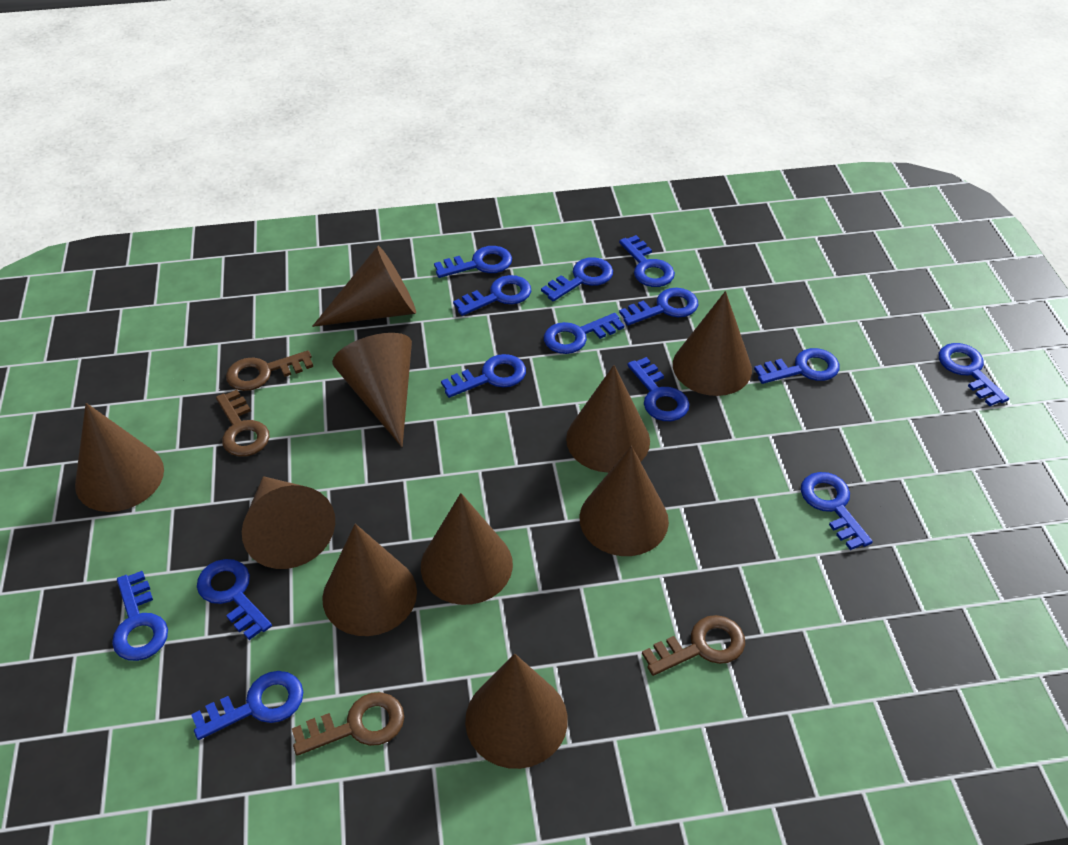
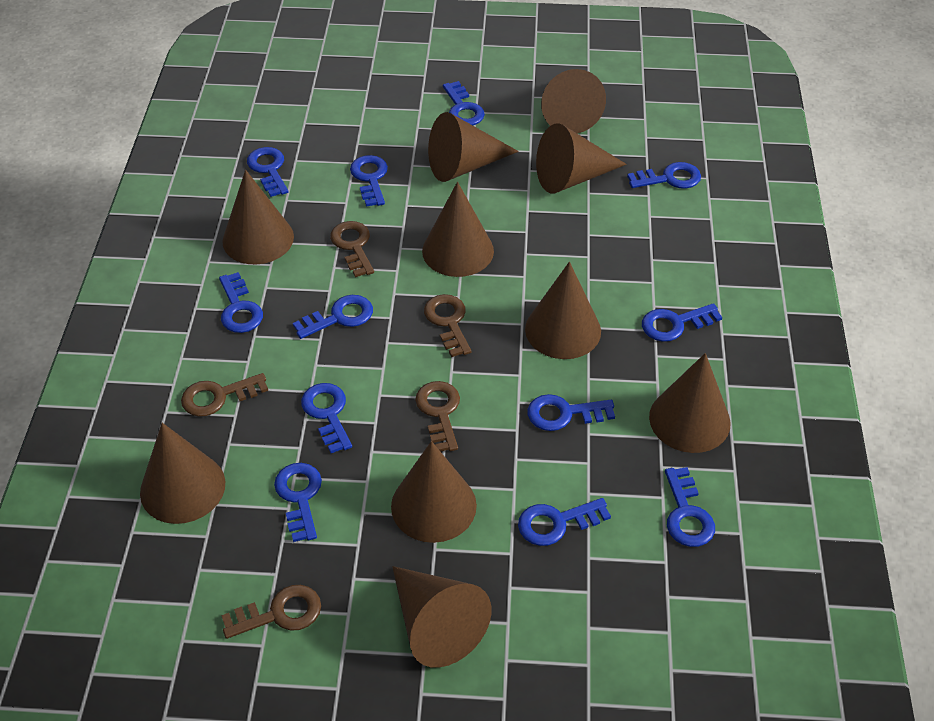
blue key: [112,571,168,661] [191,671,303,740] [197,559,272,640] [434,246,512,278] [441,354,526,398] [453,275,531,316] [541,257,613,301] [544,313,624,354] [619,235,675,287] [619,288,698,325] [627,357,689,421] [754,348,840,384] [801,472,873,550] [939,343,1009,406] = 14 -> [219,272,263,333] [247,147,288,197] [274,463,322,542] [293,295,373,339] [301,383,352,453] [350,155,388,207] [443,81,485,125] [518,498,611,546] [527,394,615,431] [627,162,701,189] [642,303,722,342] [665,467,715,547] = 12
brown key: [216,390,270,457] [226,350,313,391] [292,692,404,756] [642,615,745,676] = 4 -> [181,373,268,417] [221,585,321,639] [330,221,374,277] [415,381,460,452] [424,294,472,357] = 5

